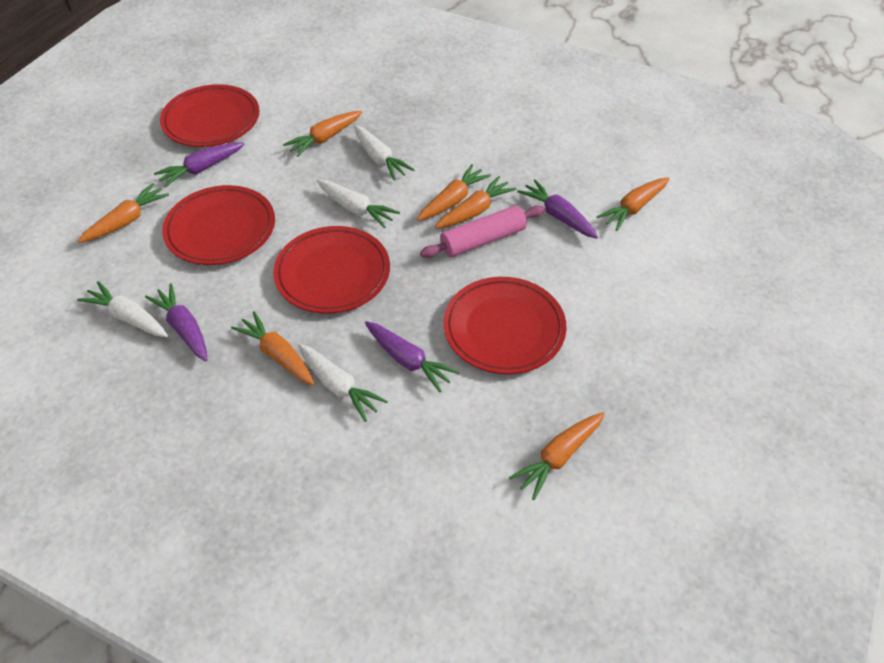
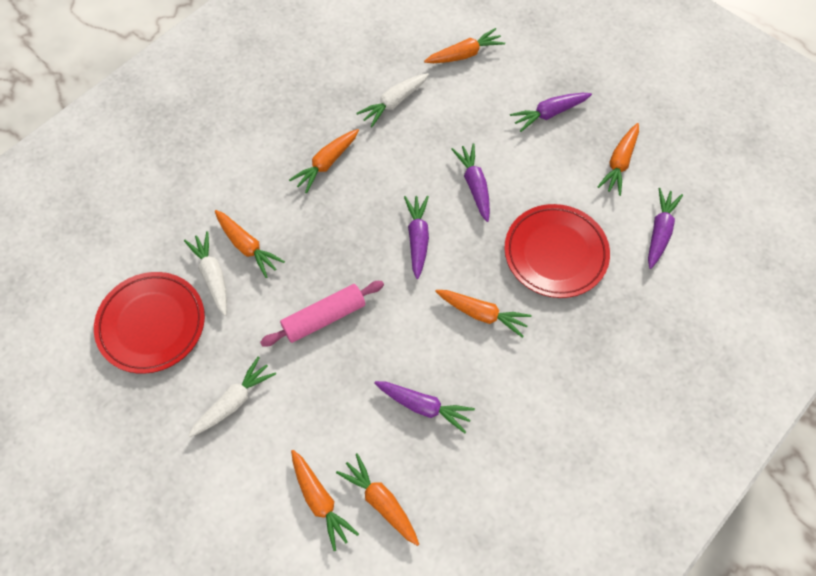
purple carrot: [145,283,208,362] [154,142,245,188] [365,321,459,392] [517,179,598,239] = 4 -> [374,381,475,433] [404,195,429,279] [451,143,490,222] [510,93,592,132] [648,188,683,269] = 5
red plate: [160,84,260,147] [162,185,275,265] [273,226,390,314] [443,277,567,374] = 4 -> [94,272,205,374] [504,204,610,298] = 2
white carrot: [77,281,168,337] [298,344,388,422] [317,180,400,228] [354,125,415,180] = 4 -> [184,231,227,316] [188,357,276,437] [356,73,429,127] = 3

